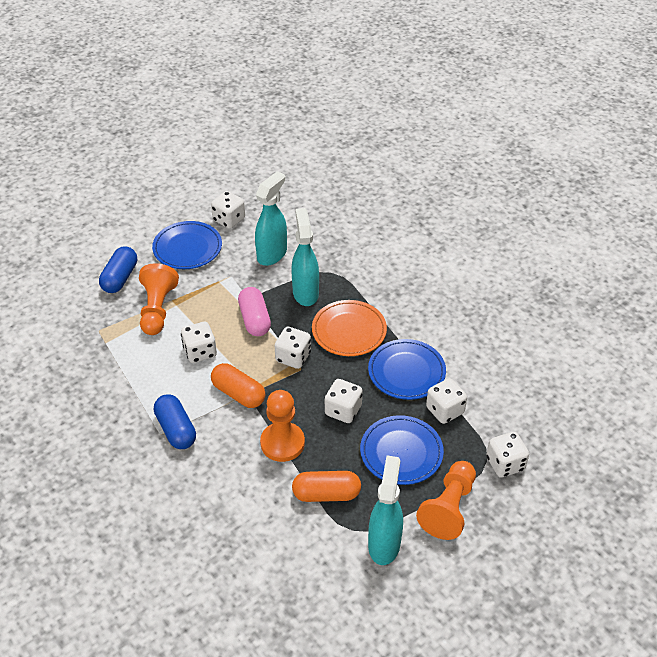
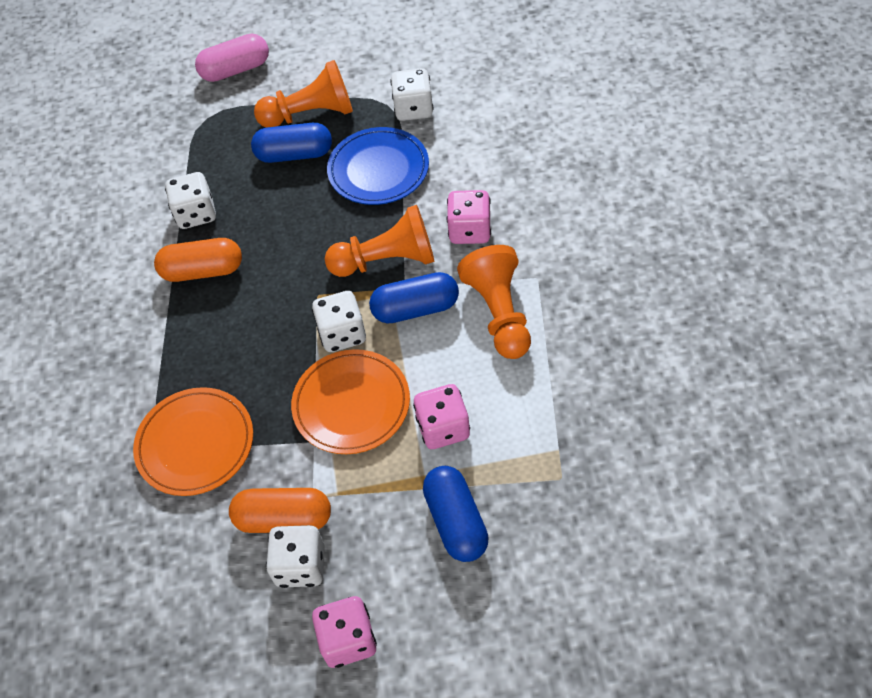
blue capsule: [99,246,137,293] [154,394,196,449] = 2 -> [251,123,332,163] [369,272,459,324] [423,466,489,562] = 3
blue plate: [152,221,222,269] [360,415,444,485] [368,339,446,400] = 3 -> [327,127,429,205] = 1
orange plate: [312,300,387,356] = 1 -> [133,387,253,496] [291,349,410,454] = 2
pink dice: none = 0 -> [312,596,377,668] [413,384,470,449] [447,190,491,244] = 3
turquoise spray bottle: [255,171,287,266] [291,208,319,306] [368,456,403,565] = 3 -> none = 0
white dice: [181,322,217,363] [211,191,245,229] [275,327,311,369] [325,379,363,423] [426,378,467,424] [486,432,529,478] = 6 -> [165,172,216,229] [266,525,325,588] [312,291,366,352] [390,68,433,121] = 4

